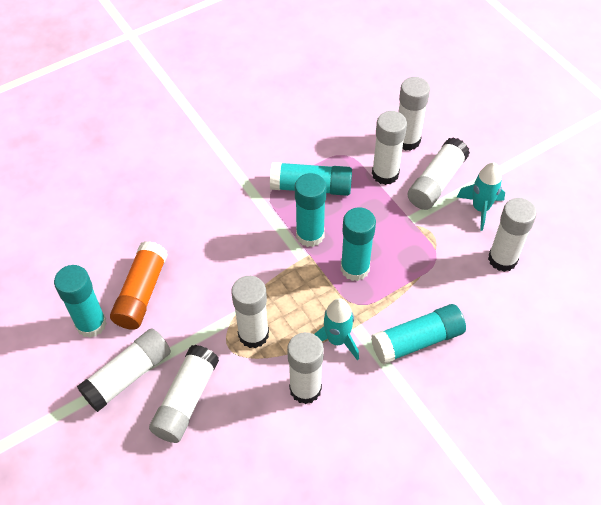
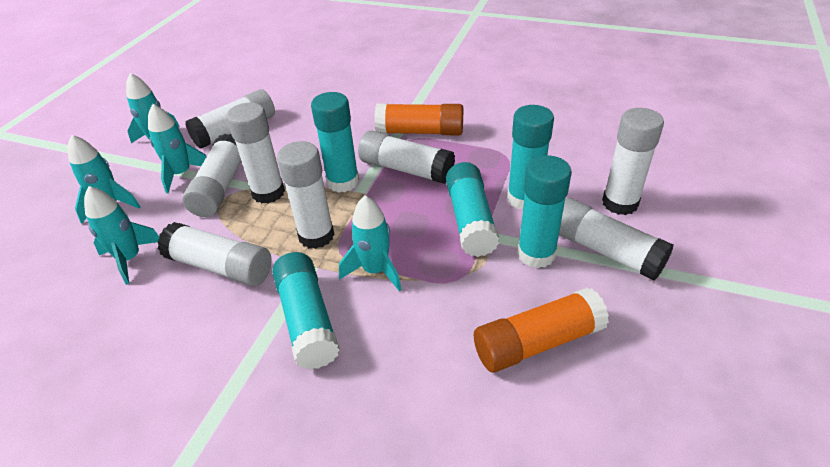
orange glue stick: [110,241,168,330] = 1 -> [374,103,463,136] [474,288,609,373] = 2
turquoise rocket: [314,298,359,360] [457,162,505,231] = 2 -> [68,135,140,224] [84,186,159,285] [126,73,180,143] [148,104,207,193] [339,195,402,291] = 5

